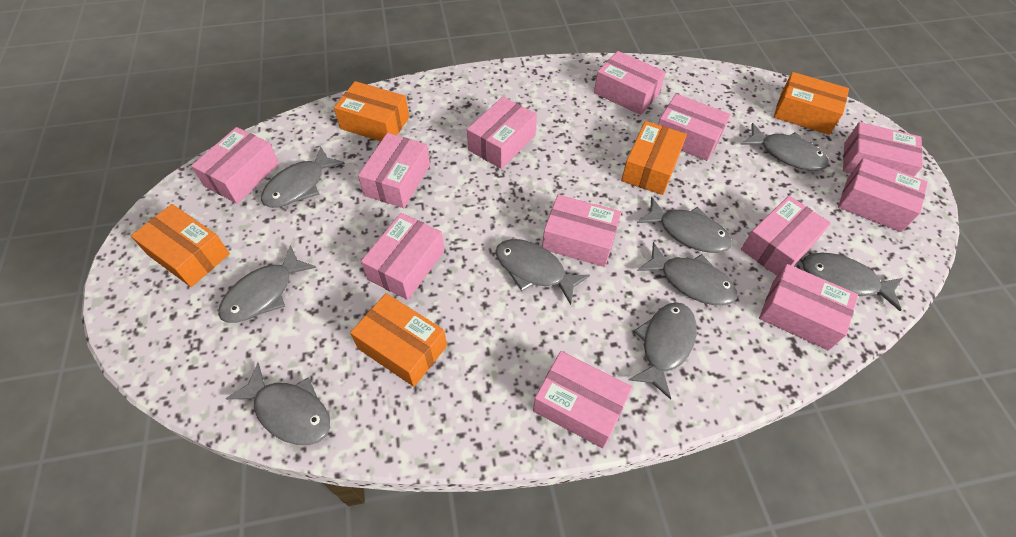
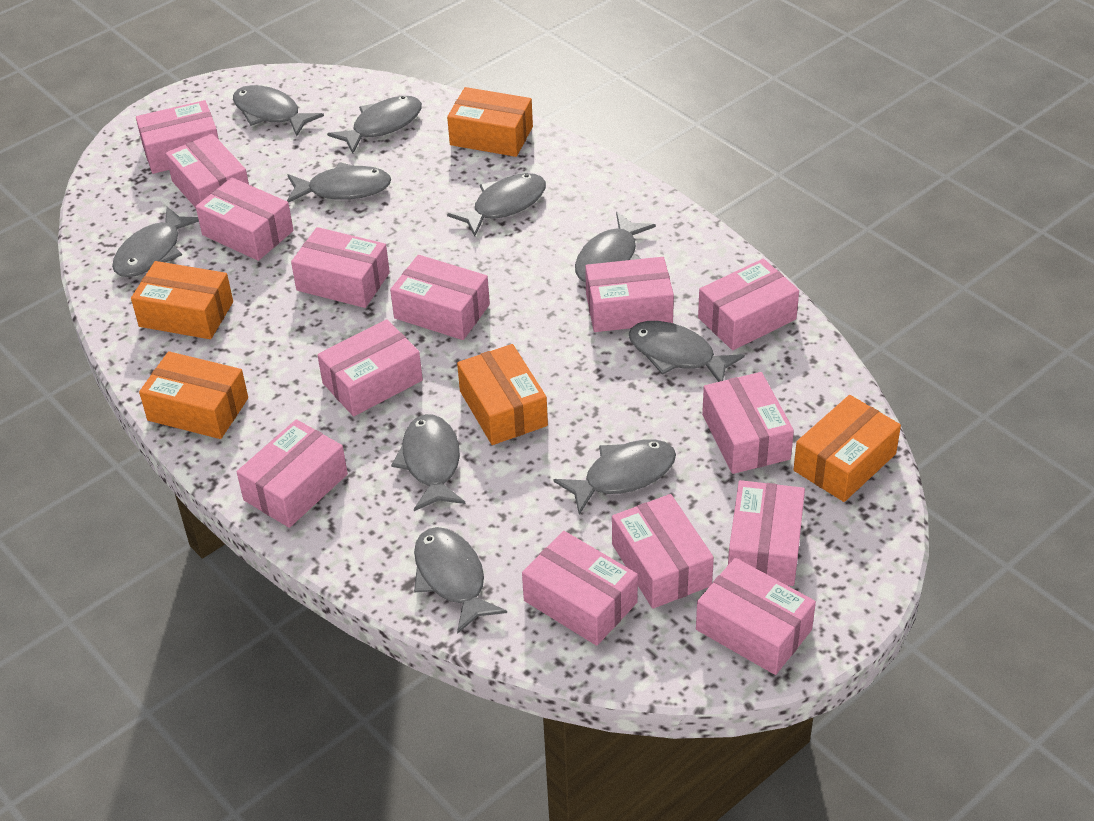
grey fish: [218,245,316,323] [225,363,330,445] [261,146,345,208] [496,239,590,305] [629,302,697,400] [637,197,732,253] [637,242,737,305] [740,123,829,171] [802,252,903,311] = 9 -> [112,207,199,277] [233,85,324,136] [287,162,391,203] [327,96,422,153] [391,414,466,511] [414,527,507,634] [447,173,546,236] [553,439,676,515] [575,212,656,283] [629,321,745,382] = 10
pink box: [191,127,279,204] [358,133,430,208] [361,213,444,300] [467,97,537,169] [533,351,632,448] [542,195,621,267] [594,51,666,115] [658,94,731,161] [741,196,831,276] [759,264,858,351] [838,158,928,232] [843,122,923,176] = 12 -> [136,100,219,174] [165,134,249,208] [196,177,293,261] [237,419,348,528] [291,227,390,308] [317,319,423,416] [390,255,490,340] [522,531,638,646] [585,257,674,332] [612,494,714,609] [696,558,816,675] [698,259,799,350] [702,372,794,474] [728,480,805,586] = 14

